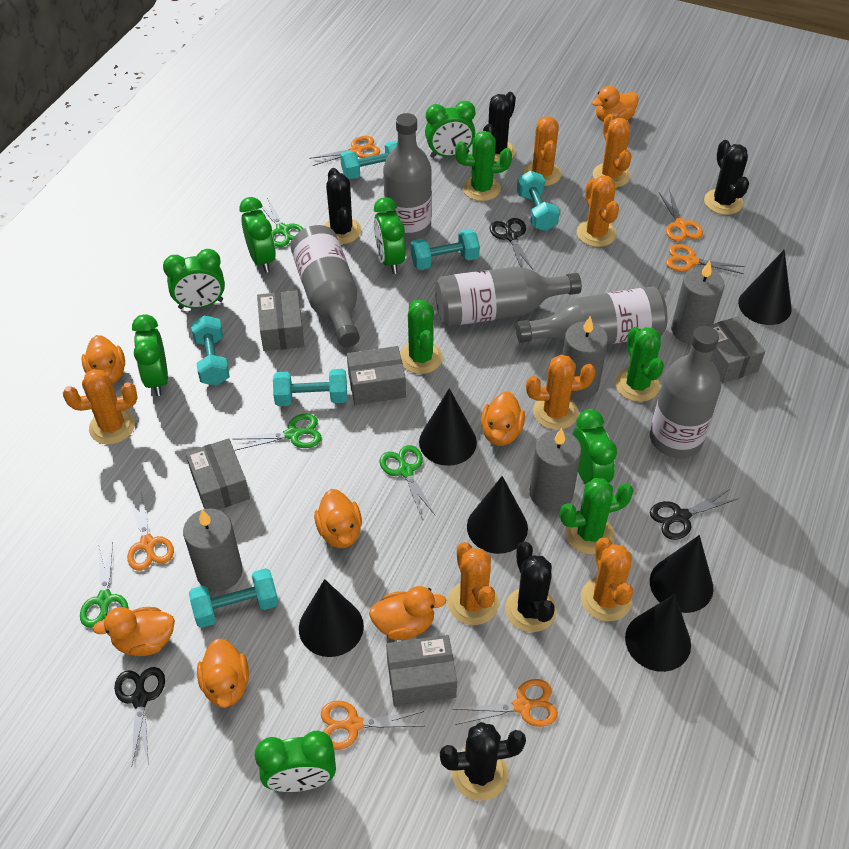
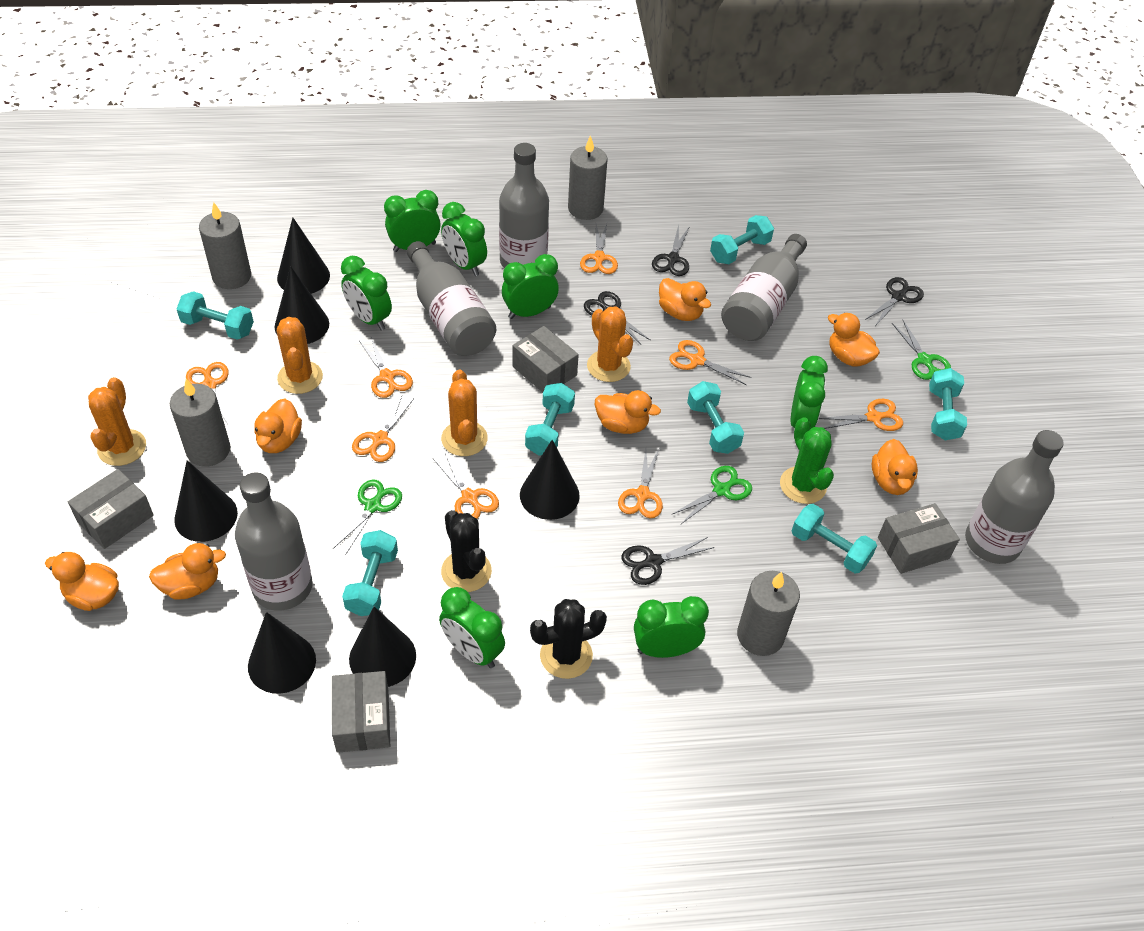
black cactus: [324,168,361,244] [440,722,526,801] [483,92,516,161] [505,542,556,632] [704,140,749,215] = 5 -> [441,510,492,592] [530,599,607,679] = 2
black scissors: [114,667,165,765] [490,218,533,270] [650,489,739,540] = 3 -> [584,291,651,344] [622,537,715,585] [652,225,690,276] [865,277,924,326] = 4
green cactus: [400,300,443,374] [455,131,512,201] [560,478,633,554] [615,327,664,402] = 4 -> [780,417,834,504] = 1
green scissors: [80,542,129,628] [235,414,322,450] [262,197,304,247] [380,445,436,518] = 4 -> [333,480,402,555] [673,466,752,524] [892,320,951,380] = 3
grey box: [185,438,250,510] [257,290,304,351] [347,346,406,405] [386,635,457,707] [709,316,765,384] = 5 -> [68,469,154,549] [332,671,390,753] [512,326,579,392] [878,503,960,574] = 4
orange cactus: [63,369,137,445] [448,542,499,625] [524,116,561,186] [526,355,596,430] [577,176,619,247] [581,537,633,621] [593,114,632,188] = 7 -> [88,377,146,466] [277,317,323,394] [441,370,488,456] [587,306,633,382] = 4
orange scissors: [127,492,174,571] [309,136,380,166] [321,701,424,750] [453,679,558,727] [659,190,703,242] [666,244,745,274] = 6 -> [186,362,229,424] [352,396,414,462] [359,337,413,398] [433,453,499,519] [580,224,618,274] [618,449,663,519] [669,340,752,385] [819,399,903,431] = 8
turquoise dumbbell: [189,568,279,628] [191,315,230,385] [273,369,347,406] [340,141,397,179] [411,229,480,270] [517,171,560,231] = 6 -> [176,291,254,340] [342,530,398,616] [525,383,575,456] [687,381,744,454] [710,215,774,264] [792,504,877,573] [929,368,967,440] = 7

